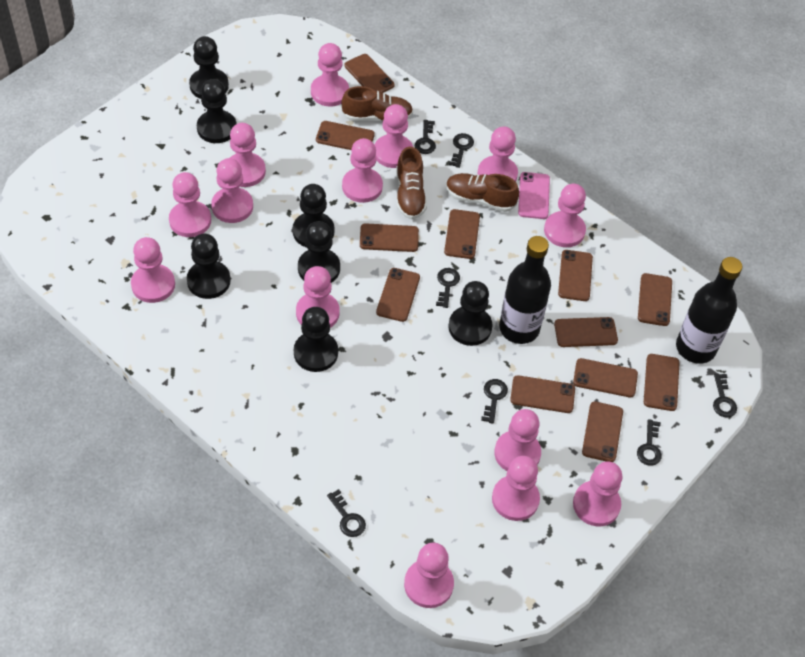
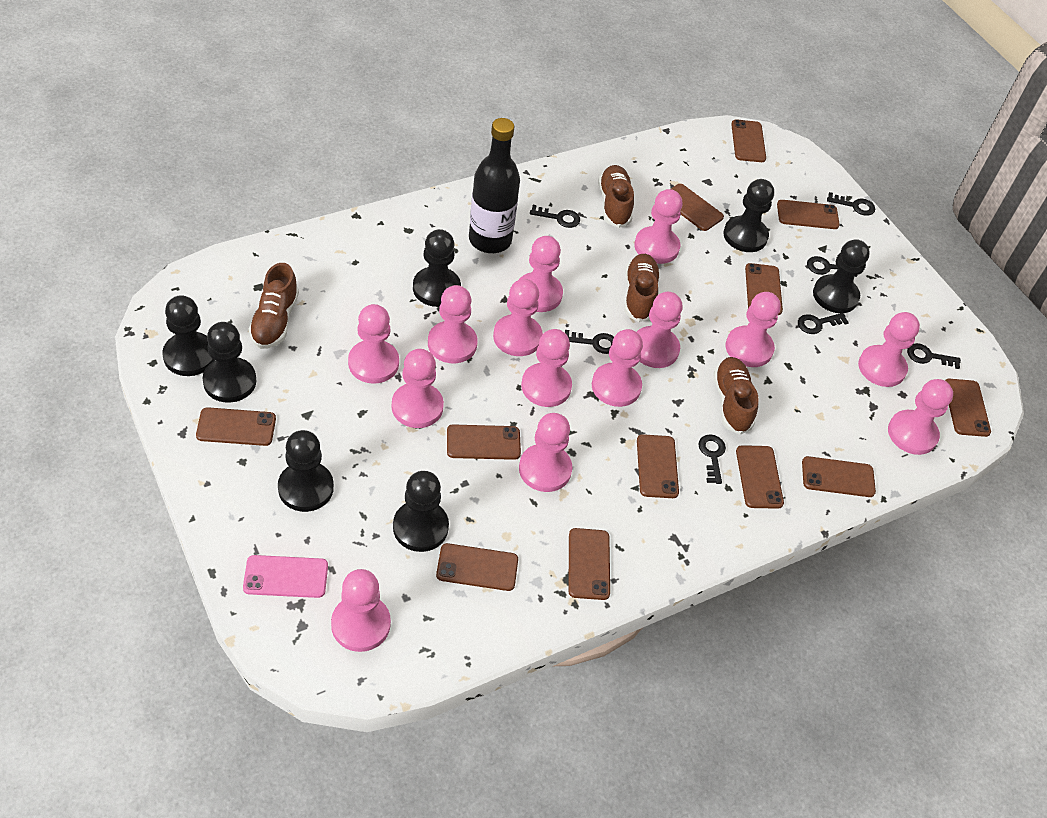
black bottle: [499,236,551,344] [676,257,742,364] = 2 -> [469,118,520,253] = 1
brown shoe: [341,86,413,121] [396,147,427,220] [446,173,519,212] = 3 -> [249,263,299,349] [599,165,634,228] [625,254,660,322] [713,357,759,435] = 4

